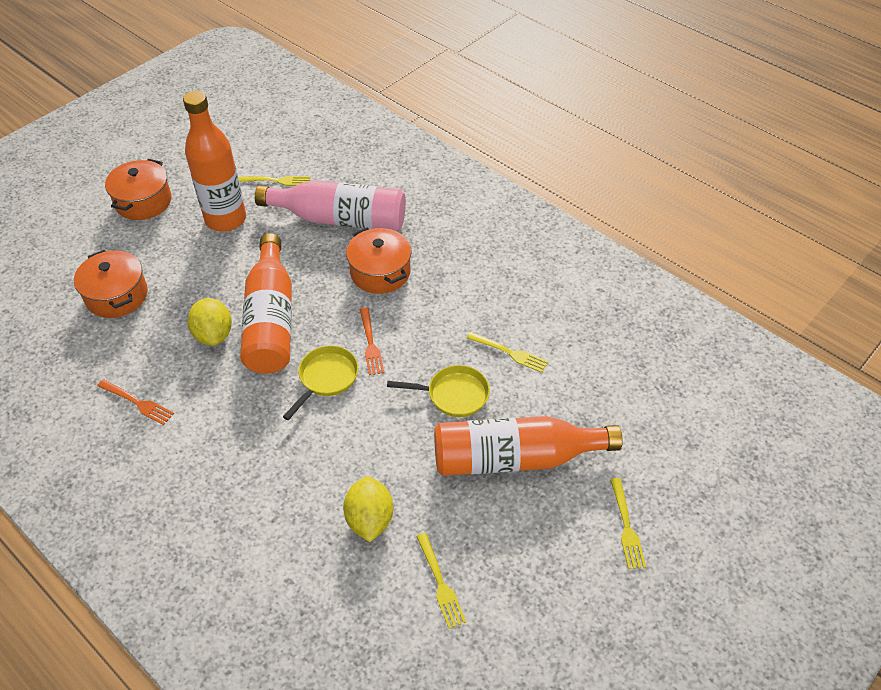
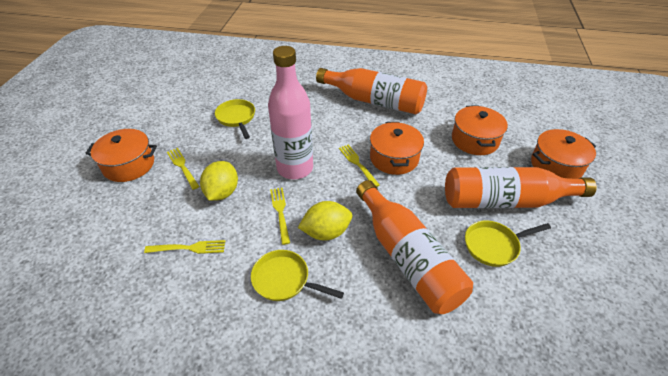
orange fork: [97,379,174,425] [360,308,384,375] = 2 -> none = 0
orange pot: [74,250,148,318] [105,159,171,220] [346,228,412,294] = 3 -> [85,129,157,182] [370,122,424,175] [452,106,508,155] [531,129,596,179] = 4
yellow pan: [283,346,358,420] [387,365,490,417] = 2 -> [215,99,255,139] [251,250,344,301] [465,221,551,267] = 3

